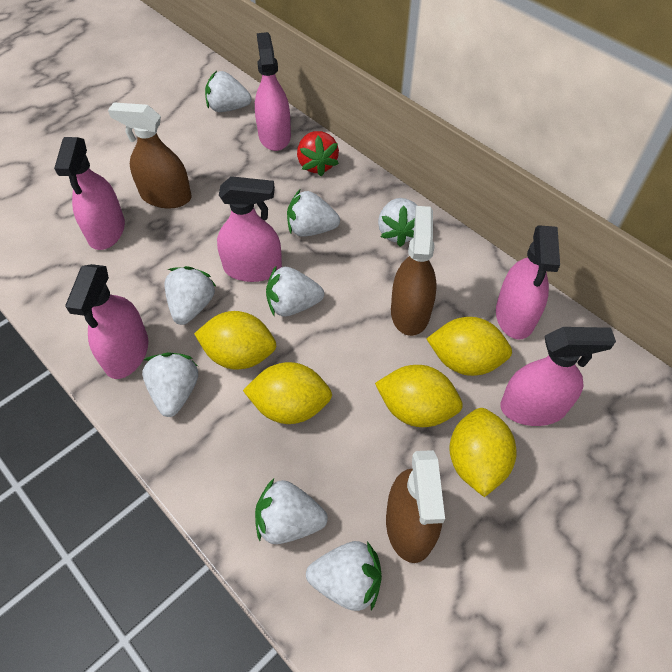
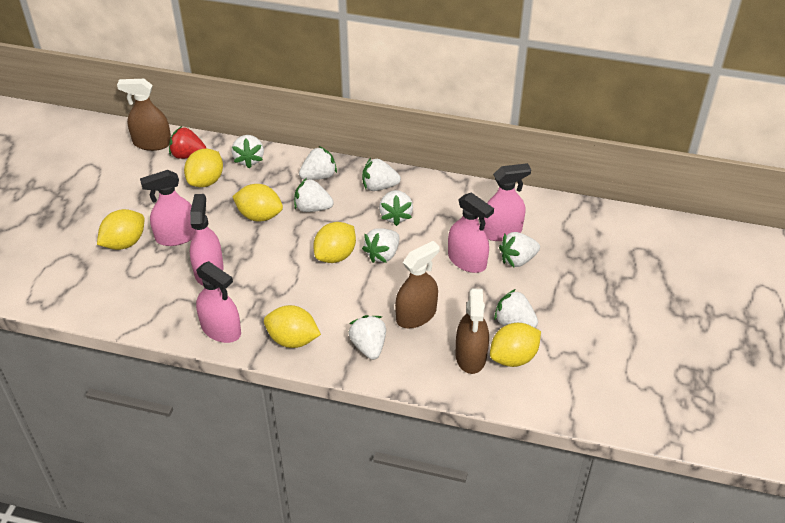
pink spray bottle: [54,137,125,250] [65,264,148,379] [217,176,282,282] [255,32,291,151] [496,225,560,339] [500,327,616,426] = 6 -> [140,170,195,246] [190,194,224,285] [196,261,241,343] [448,192,494,273] [484,163,531,241] = 5
white strawberry: [142,352,198,417] [165,266,217,325] [205,71,251,112] [255,478,328,544] [266,265,324,317] [287,190,340,237] [306,541,382,611] [378,198,418,247] = 8 -> [232,135,264,168] [294,178,334,212] [299,146,337,180] [348,315,386,360] [362,158,401,191] [362,228,399,263] [379,190,413,226] [494,289,538,328] [499,232,540,267] = 9
yellow lemon: [194,311,276,370] [243,362,332,424] [375,365,463,427] [427,317,512,376] [449,408,517,497] = 5 -> [97,209,144,250] [184,149,223,187] [232,184,283,221] [264,305,321,348] [313,222,356,263] [490,323,541,367] = 6

